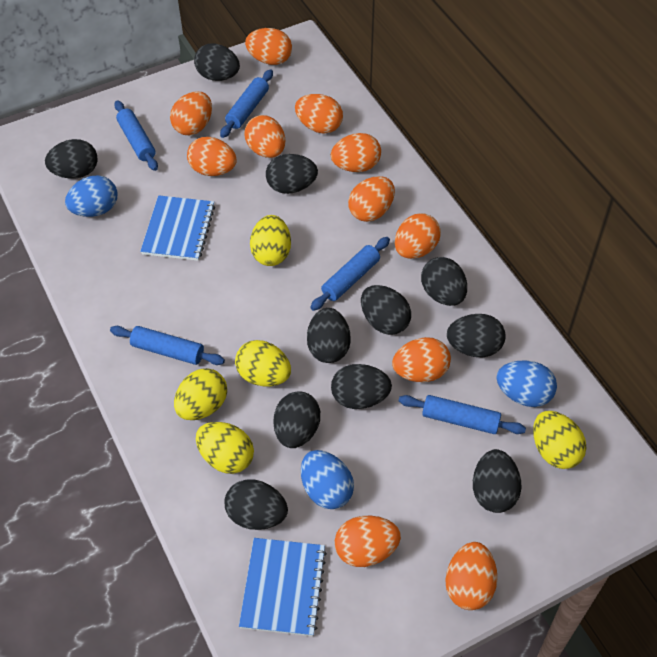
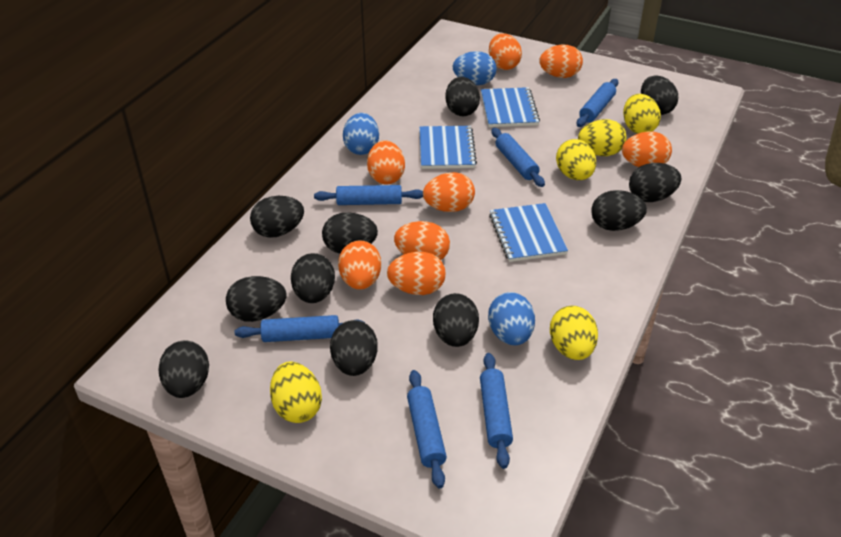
blue notebook: [140,195,215,261] [239,538,327,636] = 2 -> [419,126,477,169] [481,87,540,127] [489,203,568,262] = 3
blue rolling pin: [110,326,225,365] [114,100,158,171] [220,69,273,138] [310,237,390,311] [399,395,526,434] = 5 -> [235,315,365,342] [314,185,423,205] [407,370,447,488] [480,353,513,469] [491,128,545,187] [577,79,618,127] = 6
orange egg: [170,91,212,135] [187,137,237,176] [244,115,285,158] [245,28,292,65] [295,94,343,134] [331,133,381,172] [335,516,401,567] [348,176,395,222] [392,337,451,382] [395,213,441,259] [445,542,497,610] = 11 -> [338,240,381,290] [367,140,405,185] [387,252,445,295] [394,221,450,260] [423,172,475,212] [489,33,522,70] [539,45,583,78] [622,131,672,167] = 8

